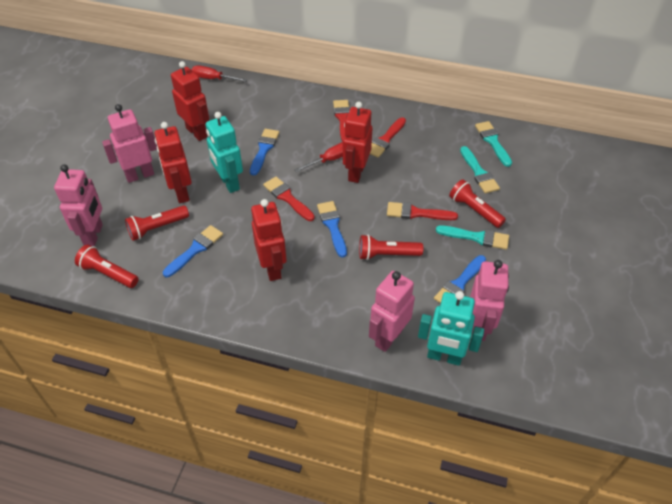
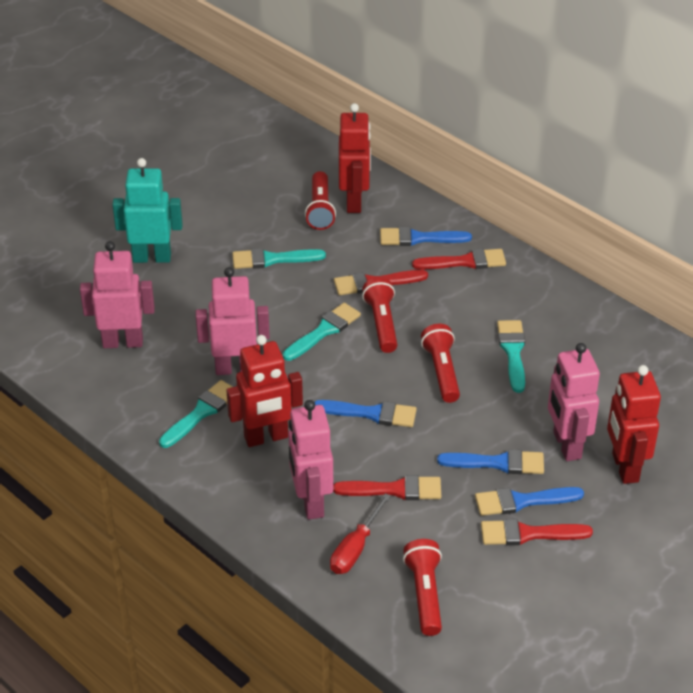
red robot: [155,122,192,203] [171,61,209,141] [251,199,286,281] [343,102,372,183] = 4 -> [227,335,303,447] [339,103,371,213] [607,365,661,484] = 3
red screwdriver: [192,65,247,82] [294,142,343,172] = 2 -> [330,493,391,574] = 1
turquoise brush: [436,225,509,250] [460,146,500,194] [475,121,512,167] = 3 -> [159,380,233,448] [232,248,326,269] [283,303,361,361] [497,320,525,393] = 4
turquoise robot: [206,112,243,193] [418,291,484,366] = 2 -> [112,158,183,263] = 1

